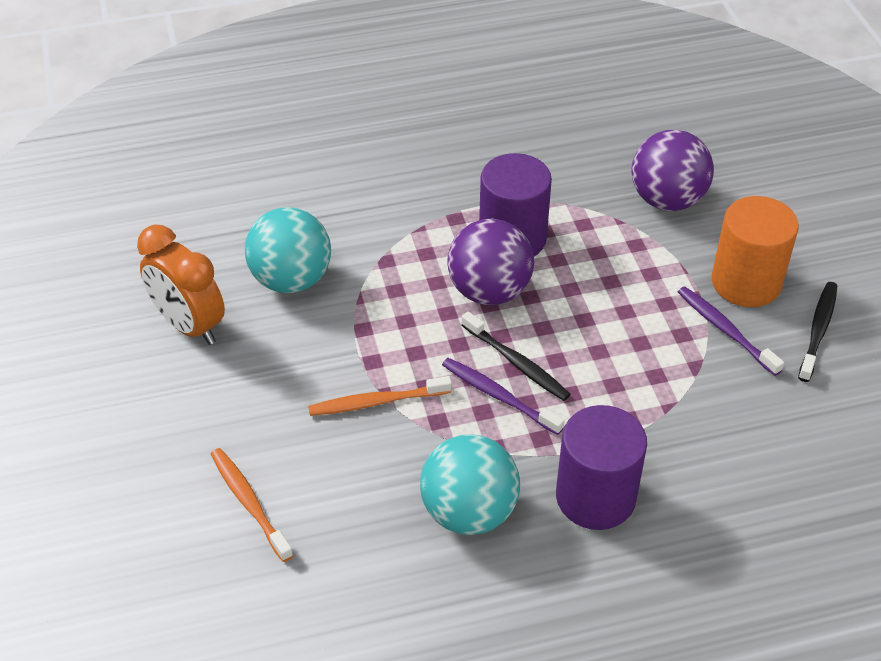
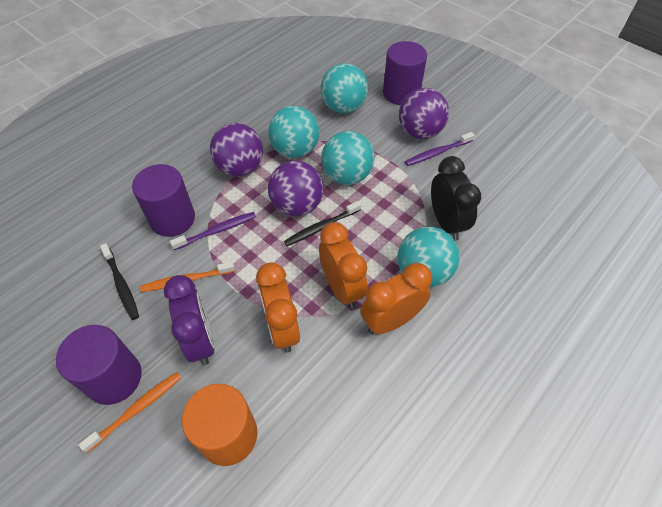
black clock: none = 0 -> [431,156,481,240] = 1
orange clock: [137,225,225,345] = 1 -> [256,263,300,353] [319,222,368,309] [360,263,432,334] = 3
purple ball: [447,219,534,305] [632,130,714,211] = 2 -> [210,123,263,176] [268,160,324,216] [399,88,449,139] = 3
purple clock: none = 0 -> [164,275,215,365] = 1
purple cylinder: [479,153,552,257] [556,405,647,530] = 2 -> [56,325,142,405] [132,164,195,237] [383,41,427,105] = 3
turquoise ball: [245,207,331,293] [420,434,520,535] = 2 -> [268,106,319,158] [321,63,368,113] [321,131,374,185] [398,227,460,287] = 4

